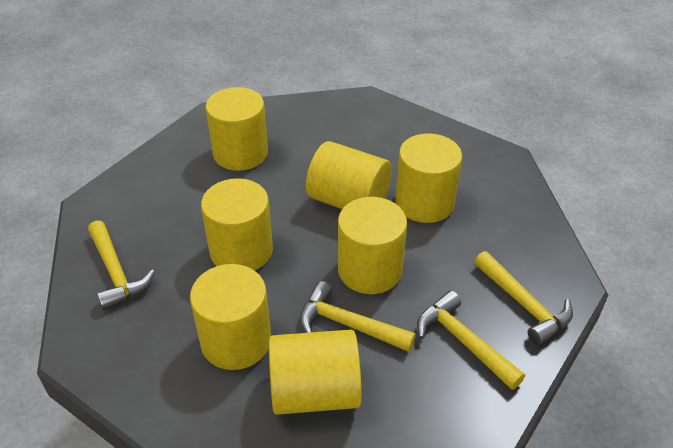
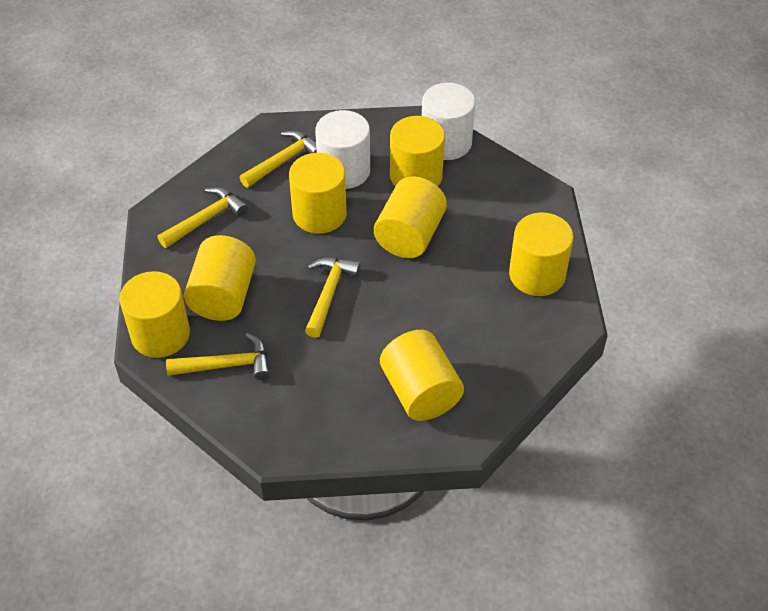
white cylinder: none = 0 -> [315,110,370,189] [422,83,475,160] = 2

